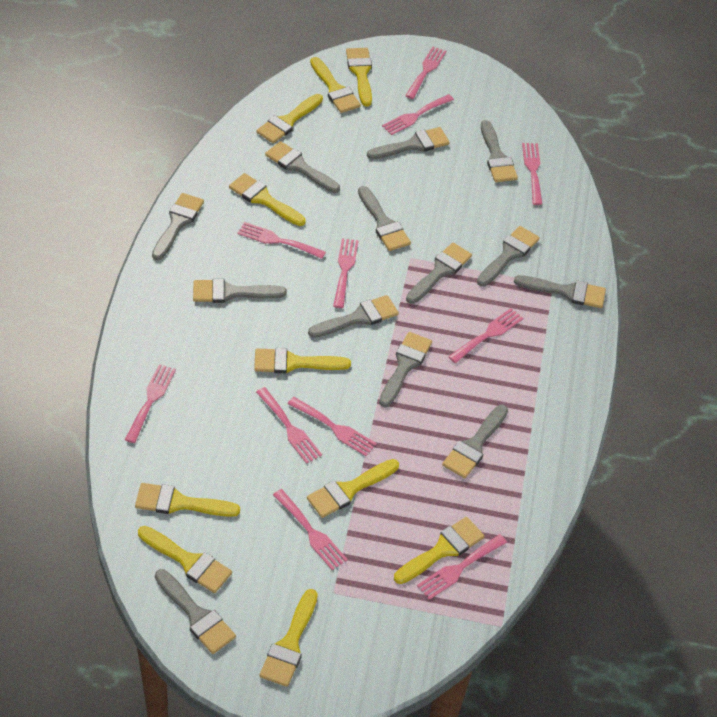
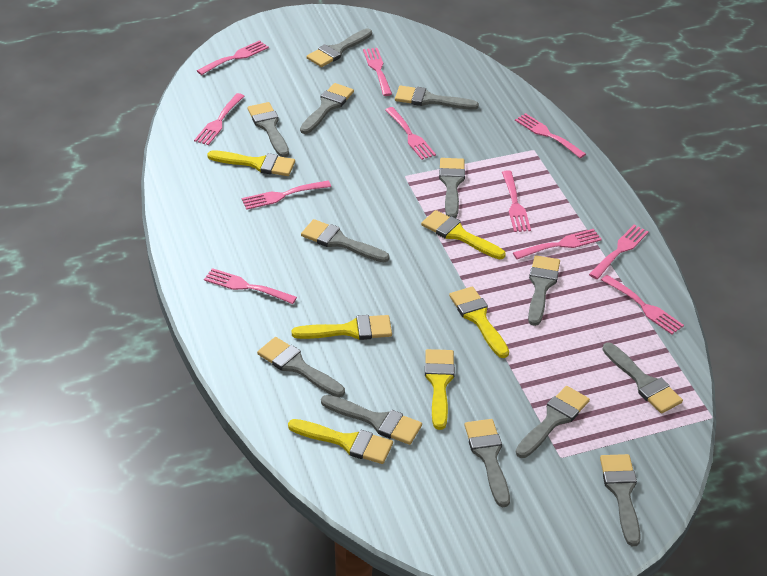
yellow brush: [135,483,240,517] [138,526,232,593] [229,173,305,226] [254,348,351,373] [256,94,323,143] [259,589,318,687] [307,459,399,518] [310,57,361,113] [346,48,372,107] [394,517,485,584] = 10 -> [207,150,295,176] [288,419,393,464] [291,315,392,340] [421,210,506,260] [425,349,455,430] [449,287,509,358] = 6

